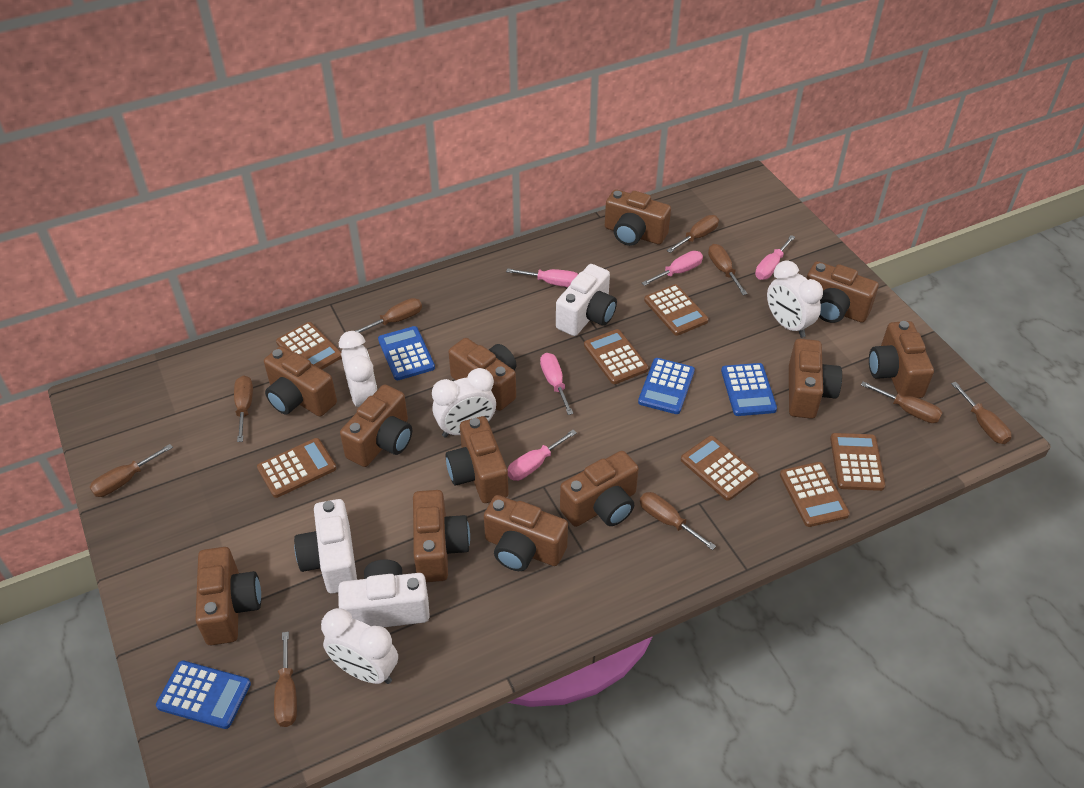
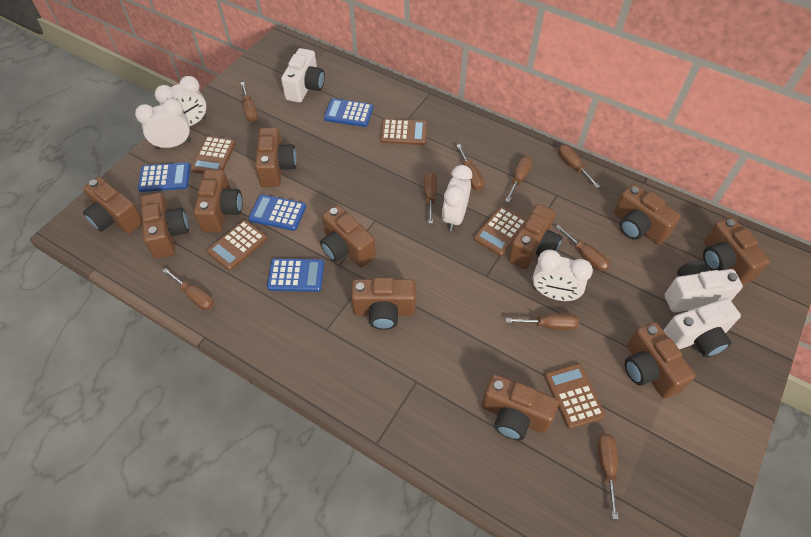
brown calculator: [257,438,336,498] [276,322,342,369] [584,329,649,384] [644,284,709,336] [681,436,759,501] [780,462,850,527] [830,433,885,491] = 7 -> [190,136,236,174] [207,220,267,271] [380,119,427,145] [474,207,526,256] [544,364,606,429] = 5
brown camera: [195,547,261,645] [264,346,337,417] [340,384,412,467] [413,490,470,582] [445,416,509,503] [449,338,516,411] [484,495,568,571] [560,451,639,527] [605,189,671,246] [789,339,842,419] [807,261,879,323] [869,321,934,398] = 12 -> [83,177,142,234] [141,193,189,259] [194,170,243,233] [255,127,297,187] [320,205,376,267] [351,278,416,330] [482,374,559,440] [508,204,562,269] [614,184,681,245] [625,322,695,399] [703,217,770,284] = 11
pink screwdriver: [506,268,578,287] [507,430,577,481] [540,353,573,415] [642,251,703,286] [755,235,795,280] = 5 -> none = 0

